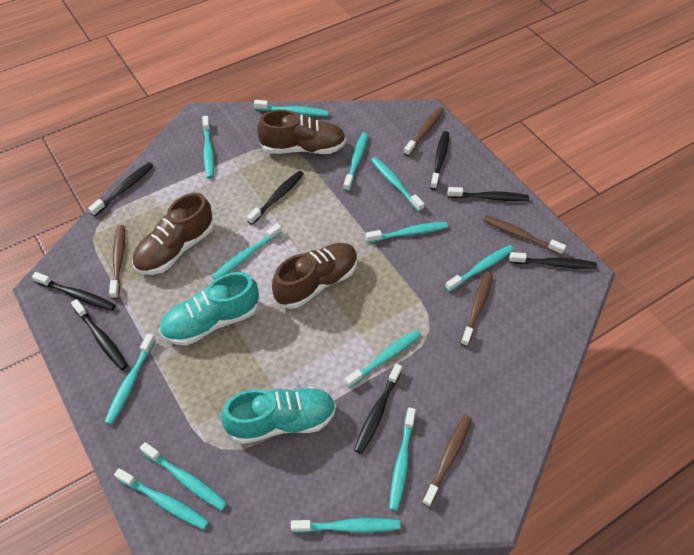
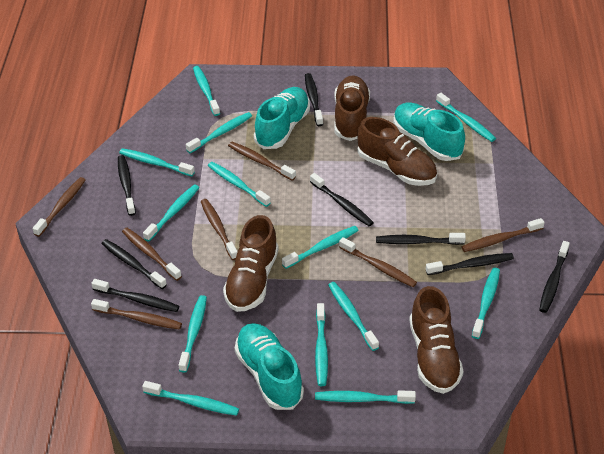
brown shoe: [132,193,214,275] [257,110,346,154] [272,243,358,309] = 3 -> [223,215,279,312] [334,75,370,141] [357,117,437,186] [409,286,464,394] = 4
brown toothbrush: [109,225,125,299] [404,107,444,156] [422,415,472,507] [460,272,493,347] [483,216,566,255] = 5 -> [32,177,86,237] [91,299,182,330] [122,228,182,281] [201,199,238,260] [228,142,296,181] [339,237,417,287] [462,218,545,252] = 7
turquoise shoe: [159,272,259,345] [221,387,336,444] = 2 -> [235,323,304,410] [254,87,310,149] [393,103,465,161] = 3

